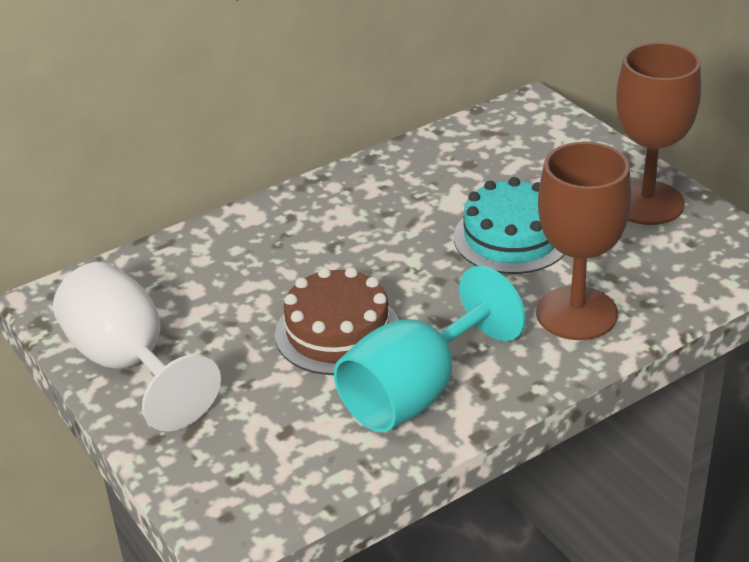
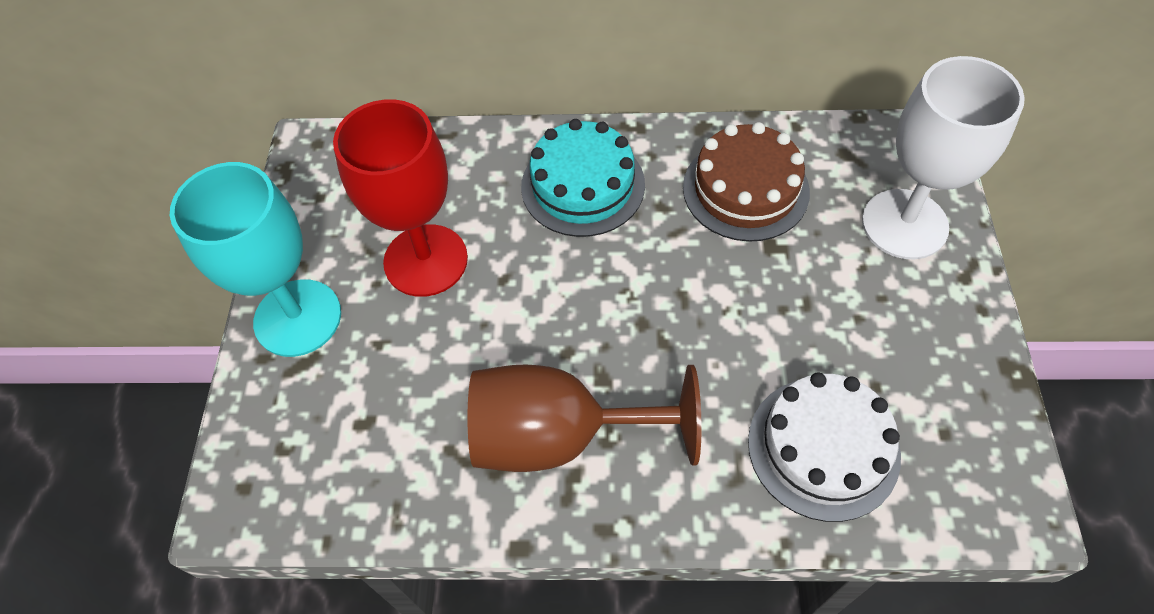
brown goblet: [536,142,631,340] [616,42,701,225] = 2 -> [468,365,701,472] = 1
red goblet: none = 0 -> [333,99,468,297] = 1
white cake: none = 0 -> [748,373,901,522] = 1

